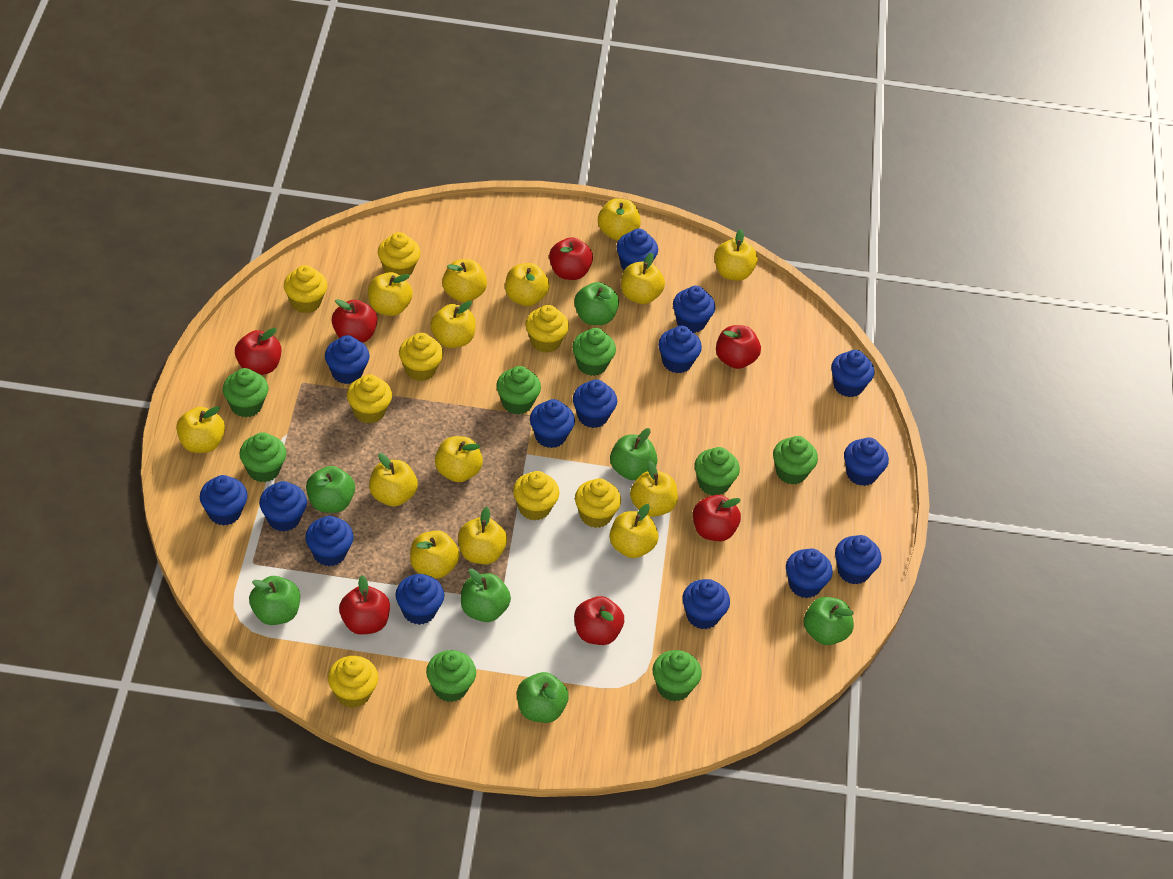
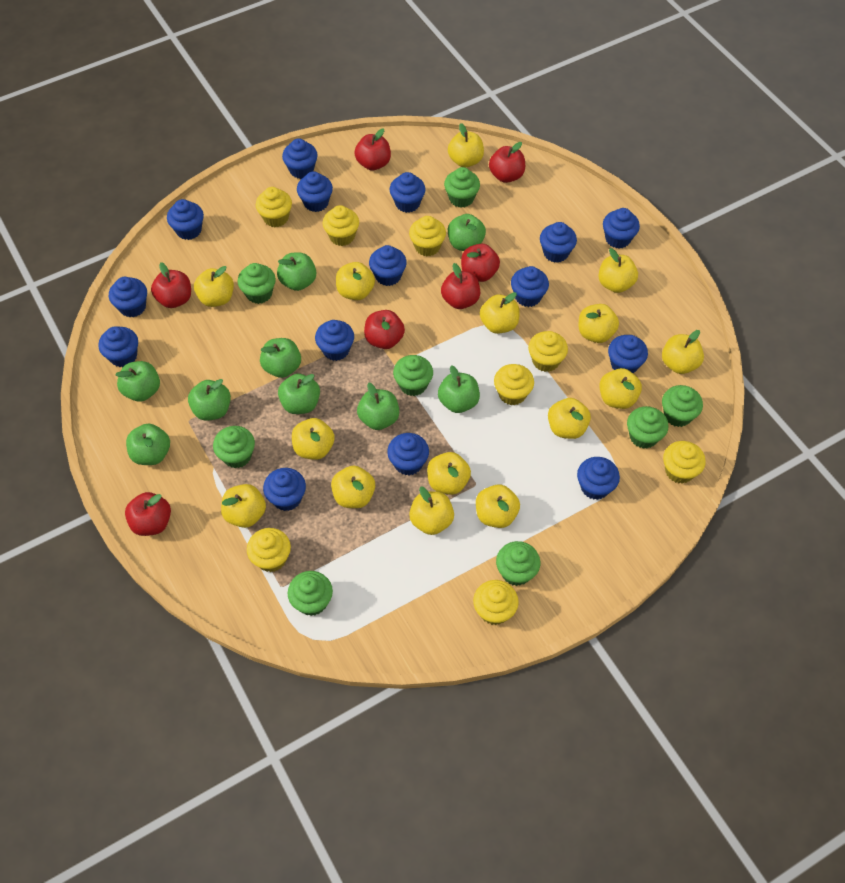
green apple: [249,576,300,625] [306,466,355,513] [461,569,511,622] [517,672,569,723] [574,282,619,325] [610,428,658,480] [804,597,854,645] = 7 -> [116,361,160,401] [126,424,170,465] [188,379,231,421] [260,338,301,378] [277,252,316,291] [278,374,320,414] [357,383,399,430] [438,365,480,413] [448,214,486,251] = 9
yellow apple: [176,406,225,453] [368,272,413,316] [369,453,418,507] [410,531,460,579] [430,301,476,348] [435,436,483,482] [442,259,487,303] [458,507,507,564] [505,263,549,306] [598,198,641,240] [609,504,658,558] [621,253,665,304] [630,461,678,517] [714,229,758,281] = 14 -> [194,266,234,307] [221,484,266,528] [292,418,335,460] [331,466,375,508] [336,262,375,300] [409,486,454,535] [427,452,471,495] [448,123,484,167] [476,484,520,528] [480,292,520,334] [548,398,591,439] [579,304,619,343] [598,248,638,293] [599,368,642,409] [662,330,704,374] = 15

